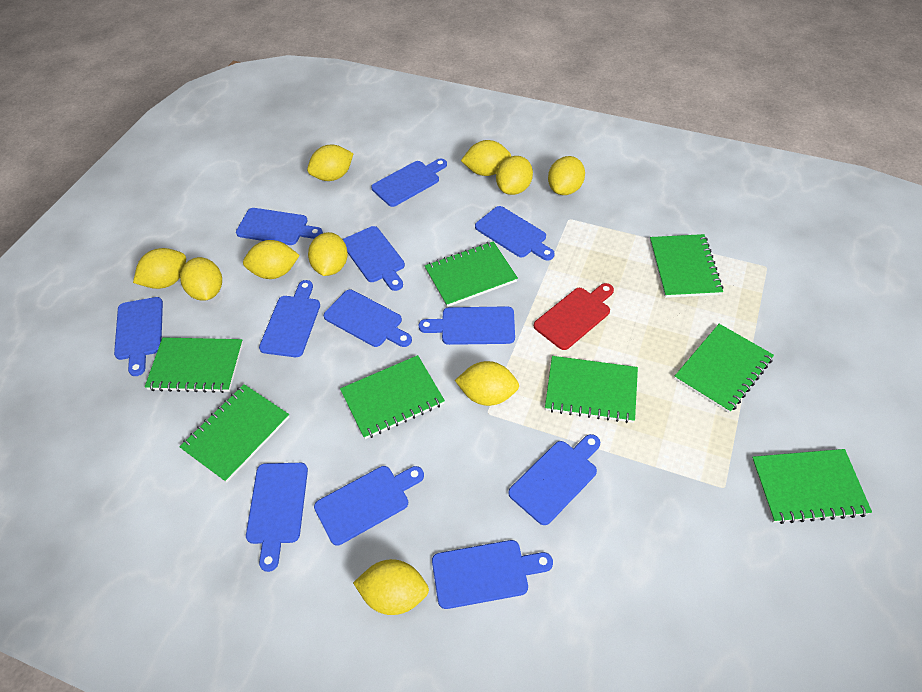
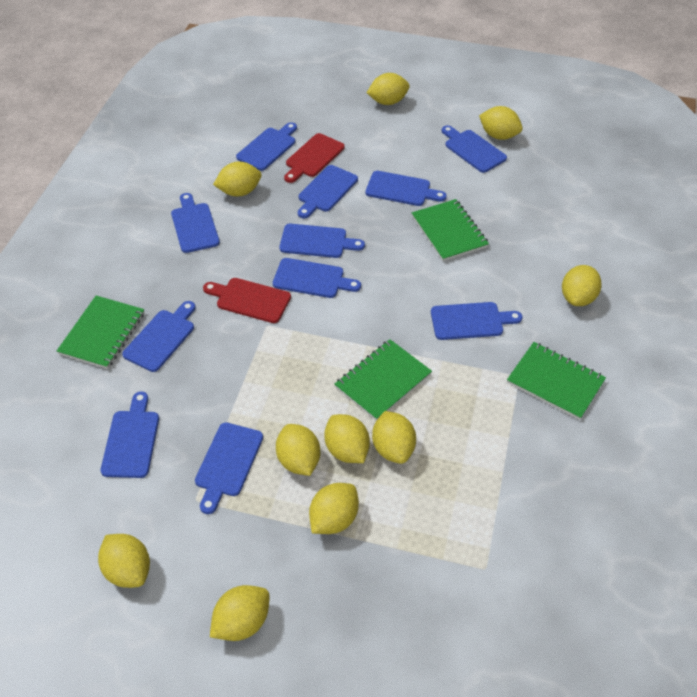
blue cutting board: [114,297,163,376] [236,208,323,245] [246,463,308,572] [259,280,320,357] [314,466,424,546] [324,290,412,347] [343,226,405,291] [371,159,447,207] [419,306,515,345] [432,540,553,609] [475,206,555,261] [508,434,600,525] = 12 -> [101,391,159,478] [122,301,196,372] [171,193,220,253] [195,422,263,514] [236,122,297,171] [273,258,361,298] [279,224,365,258] [298,165,358,218] [365,171,447,206] [431,302,522,340] [442,125,507,173] = 11
green notebook: [145,337,243,393] [180,384,290,483] [340,355,445,439] [425,241,518,307] [545,356,638,423] [650,234,723,298] [674,324,774,413] [751,449,872,524] = 8 -> [57,296,144,369] [334,339,432,421] [412,199,489,261] [507,342,606,420] = 4
red cutting board: [534,283,614,350] = 1 -> [203,278,291,323] [284,133,344,183] = 2

